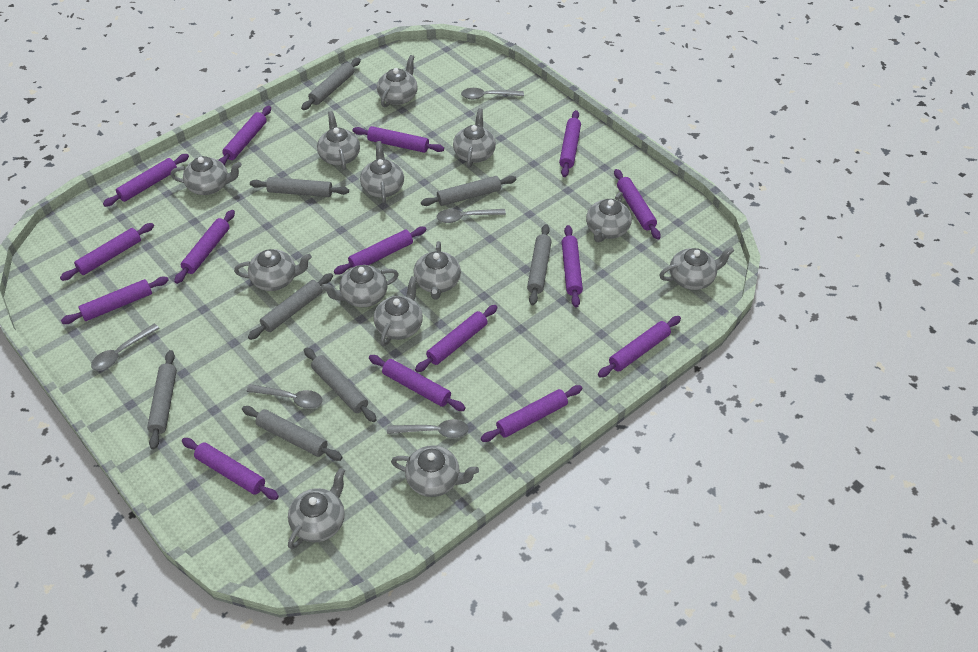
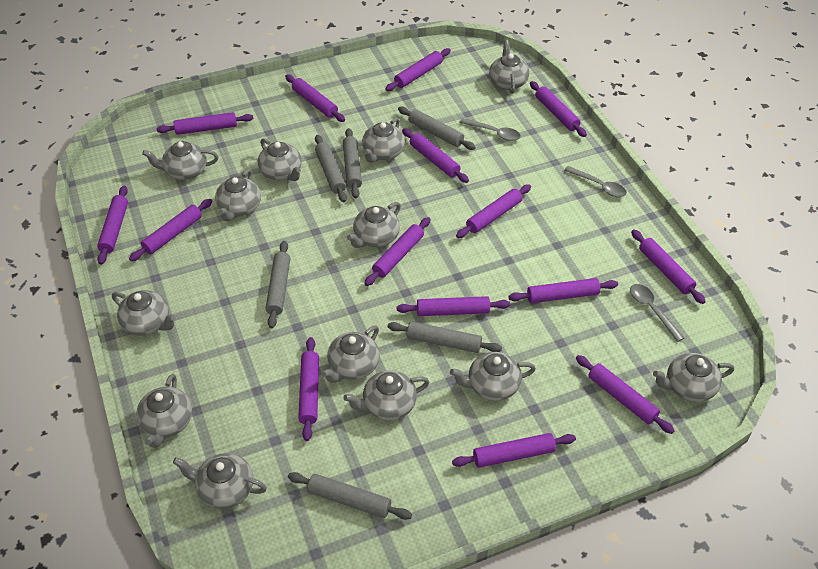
grey rolling pin: [147,350,177,450] [242,406,342,461] [248,273,333,340] [250,177,349,197] [301,58,361,110] [304,347,377,422] [421,176,517,206] [527,224,552,305] = 8 -> [266,241,290,328] [288,472,412,520] [315,135,347,202] [343,128,362,198] [387,321,502,353] [398,107,476,150] = 6
grey spoon: [91,324,160,371] [246,384,323,409] [387,419,469,438] [437,209,506,223] [461,88,524,99] = 5 -> [459,118,521,141] [564,166,627,197] [630,284,684,342] = 3

